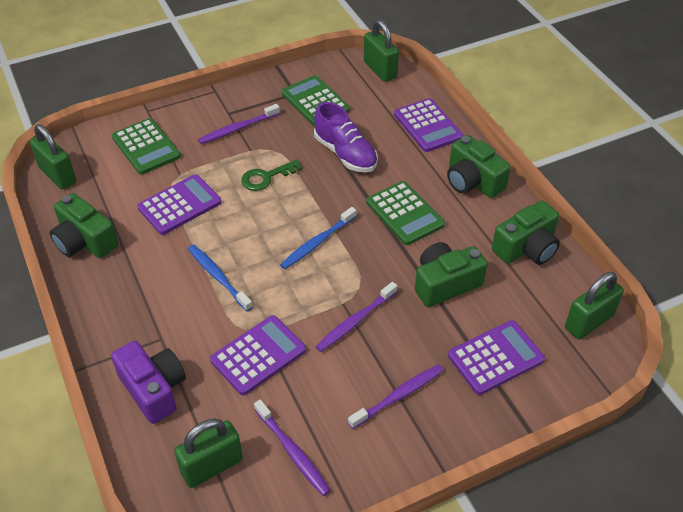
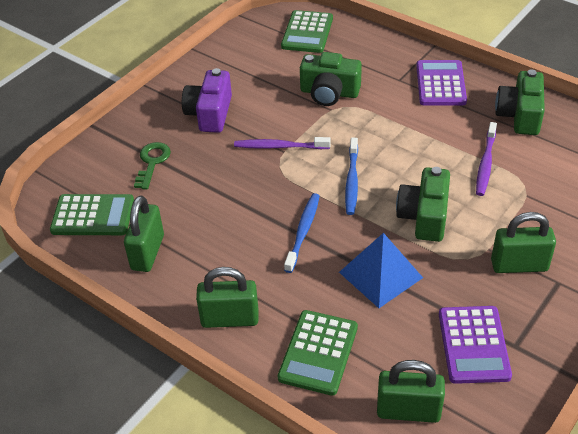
blue pyramid: none = 0 -> [339,233,423,308] = 1
green camera: [50,193,118,258] [415,242,488,307] [447,135,511,198] [492,200,560,265] = 4 -> [300,52,362,106] [396,167,450,242] [495,69,545,135] = 3
purple calculator: [137,174,221,235] [210,315,306,395] [394,98,463,152] [448,320,545,395] = 4 -> [416,60,467,105] [439,306,512,384] = 2
purple shoe: [314,102,378,173] = 1 -> none = 0
purple toothbrush: [198,104,280,144] [254,399,331,496] [315,282,397,352] [348,364,444,429] = 4 -> [234,137,331,149] [476,122,497,196] = 2

